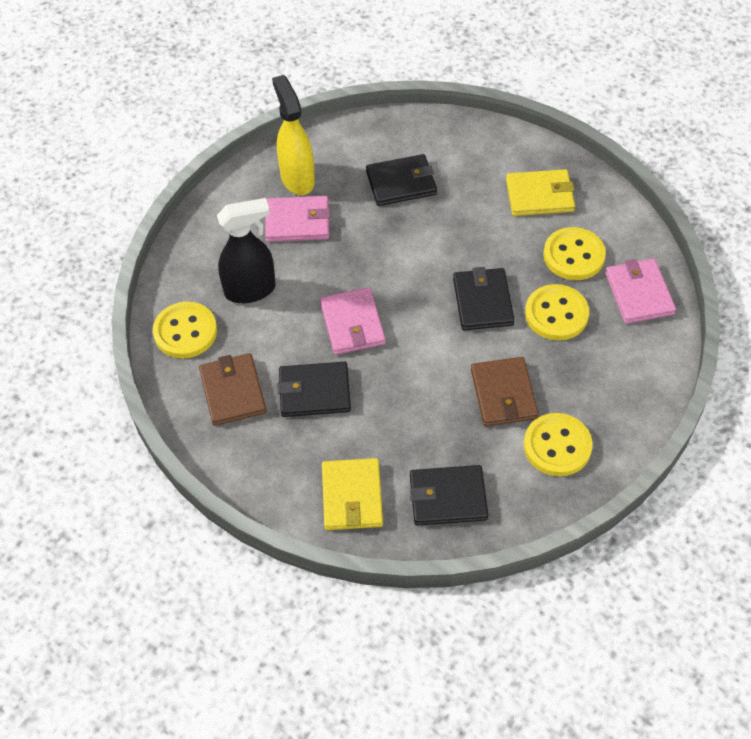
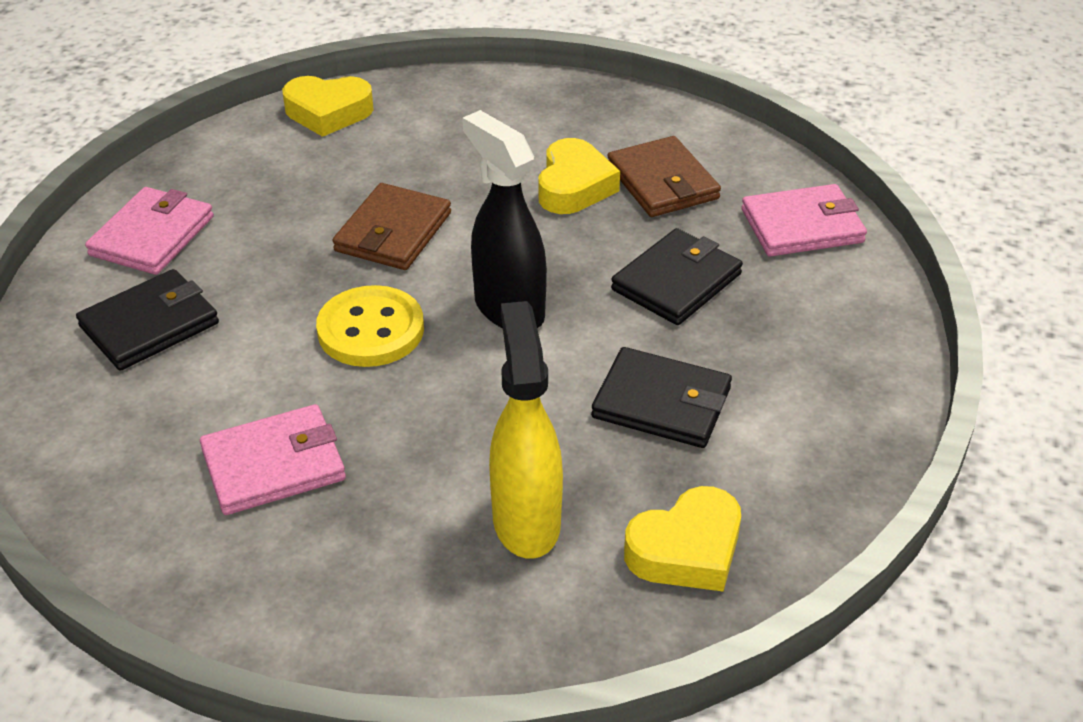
black wallet: [277,361,351,417] [366,154,437,206] [410,465,488,526] [453,267,515,330] = 4 -> [76,269,219,371] [591,347,732,448] [611,228,743,325] = 3
yellow button: [153,302,217,359] [524,413,593,476] [525,284,589,341] [543,227,606,280] = 4 -> [316,285,424,367] = 1
yellow heart: none = 0 -> [282,76,374,137] [538,138,620,214] [624,486,741,591] = 3
yellow wallet: [322,458,383,530] [506,169,575,216] = 2 -> none = 0

